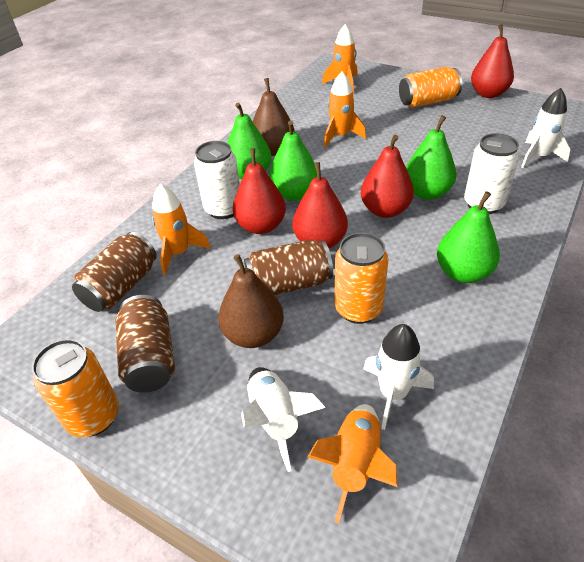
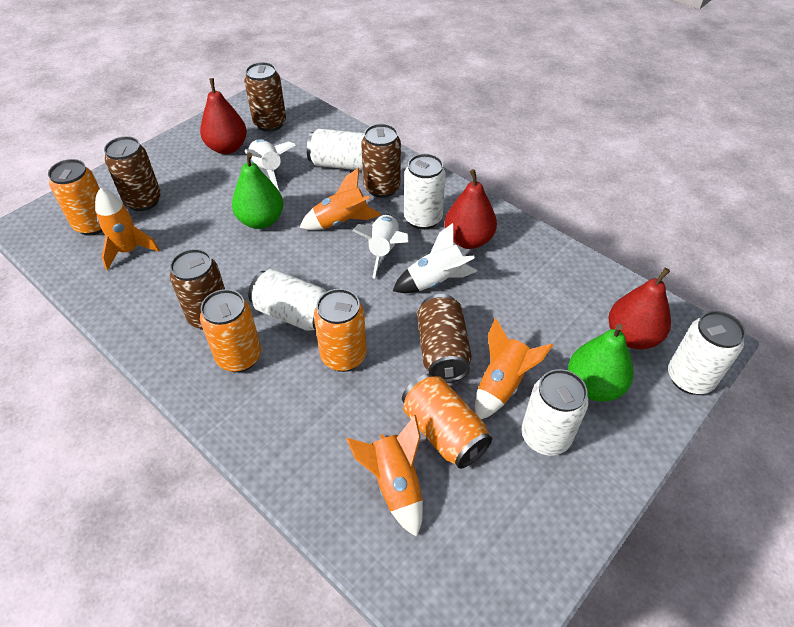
brown can: [72,232,157,312] [116,295,175,393] [244,239,333,295] = 3 -> [104,136,161,211] [170,249,225,330] [244,62,286,132] [361,124,401,198] [417,294,472,383] = 5
brown pear: [218,254,284,348] [253,78,295,156] = 2 -> none = 0
green pear: [227,103,272,180] [269,120,317,201] [406,115,457,200] [437,191,500,283] = 4 -> [232,152,283,229] [568,324,634,402] = 2
orange can: [32,339,119,437] [335,233,389,324] [399,67,462,108] = 3 -> [48,159,103,236] [200,289,261,372] [314,289,367,372] [402,374,492,469] = 4
red pear: [233,148,286,234] [292,162,348,248] [361,135,414,218] [471,24,514,98] = 4 -> [200,78,247,154] [445,169,497,249] [608,268,671,349] = 3
white can: [194,141,240,219] [464,133,520,214] = 2 -> [248,269,327,331] [307,129,364,171] [404,154,446,230] [521,369,589,456] [668,311,746,395] = 5

